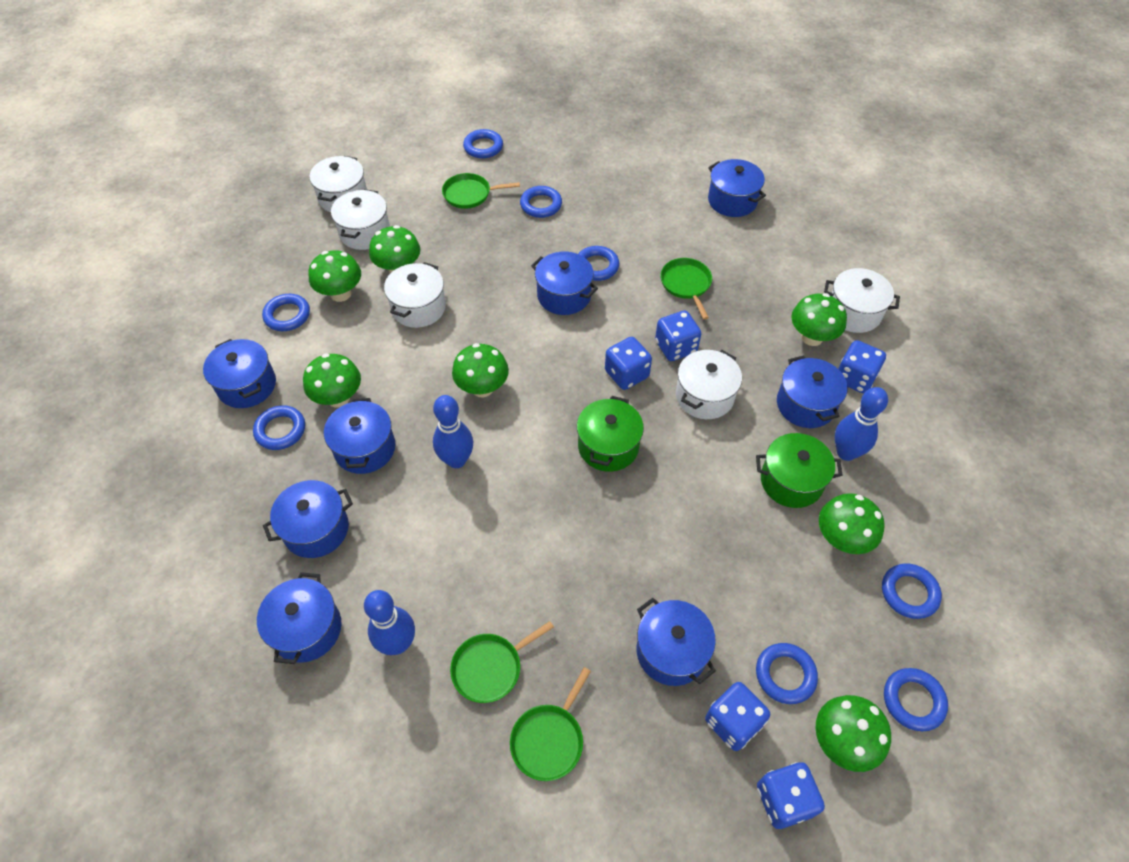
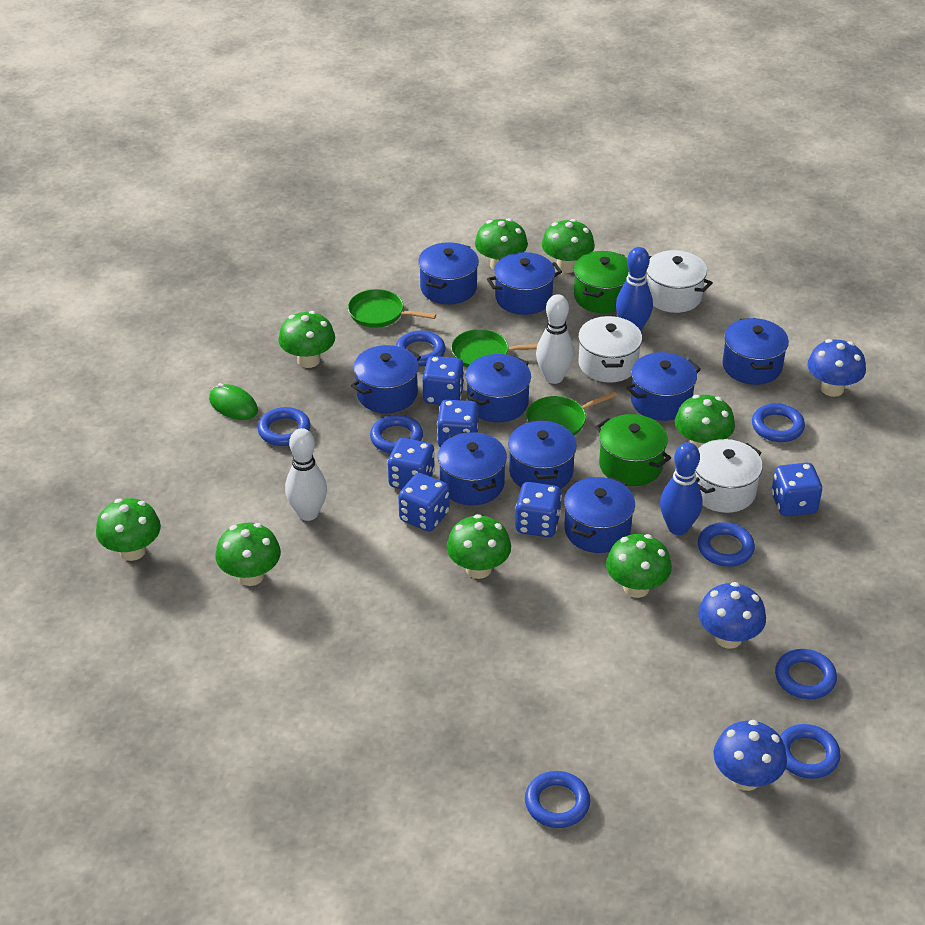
blue bowling pin: [364,590,415,655] [433,395,473,468] [835,387,888,461] = 3 -> [616,247,653,331] [660,442,703,535] = 2
blue dice: [605,337,652,390] [655,311,701,361] [705,682,770,751] [757,762,825,829] [838,340,886,393] = 5 -> [387,438,435,489] [398,473,450,532] [423,356,465,405] [437,400,479,447] [515,482,562,537] [771,463,822,517] = 6
blue mushroom: none = 0 -> [698,582,766,648] [714,720,787,791] [807,339,866,397] = 3
blue pot: [203,339,276,408] [257,572,342,664] [263,480,353,558] [324,398,395,474] [531,251,598,315] [637,598,716,686] [708,159,766,217] [777,355,847,428] = 8 -> [351,345,421,413] [418,242,479,305] [438,431,507,505] [466,354,531,422] [487,252,562,315] [508,420,577,489] [564,477,635,553] [626,352,701,421] [722,318,789,385] = 9
green mouse: none = 0 -> [209,383,258,420] = 1
green mushroom: [303,353,361,408] [308,250,361,302] [369,225,420,273] [452,343,509,397] [791,293,847,346] [815,695,891,772] [819,493,885,554] = 7 -> [96,498,161,561] [216,523,281,586] [278,311,335,368] [446,514,511,579] [475,218,528,270] [542,219,595,273] [606,534,672,598] [675,395,735,448] = 8
green pan: [442,173,520,209] [450,621,554,703] [510,667,591,781] [660,258,712,320] = 4 -> [348,289,436,328] [451,329,538,368] [526,392,617,435] = 3
white bowling pin: none = 0 -> [285,428,327,521] [536,294,574,384] = 2
white pot: [310,156,367,212] [331,189,390,250] [384,262,446,328] [676,350,742,419] [824,268,900,333] = 5 -> [578,316,642,383] [646,250,713,313] [695,439,763,513] = 3

